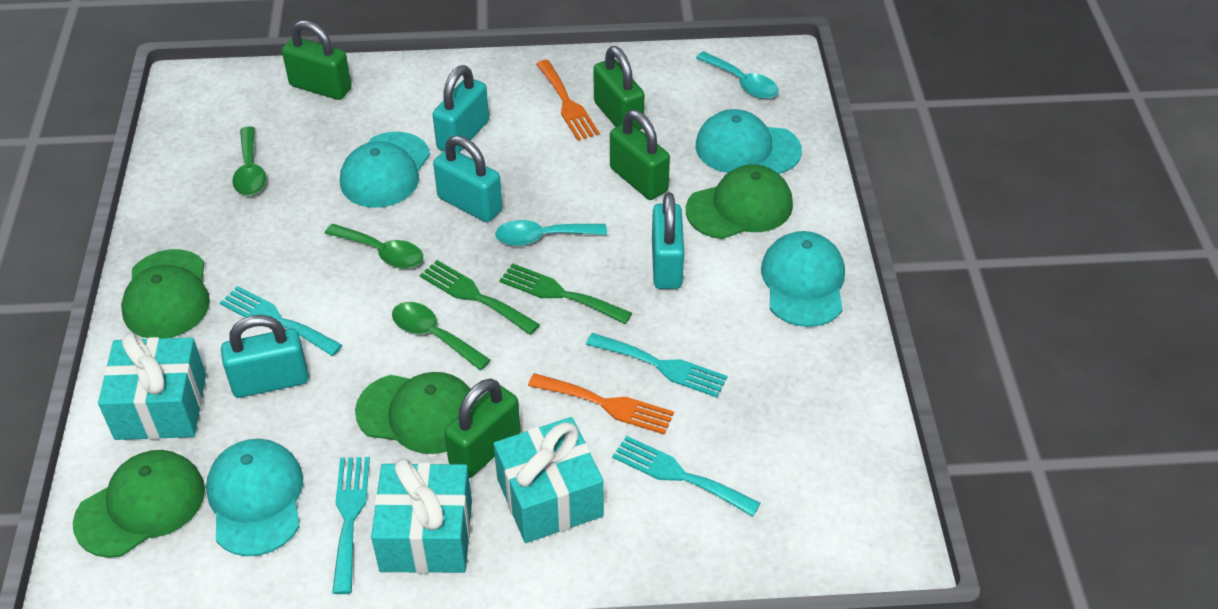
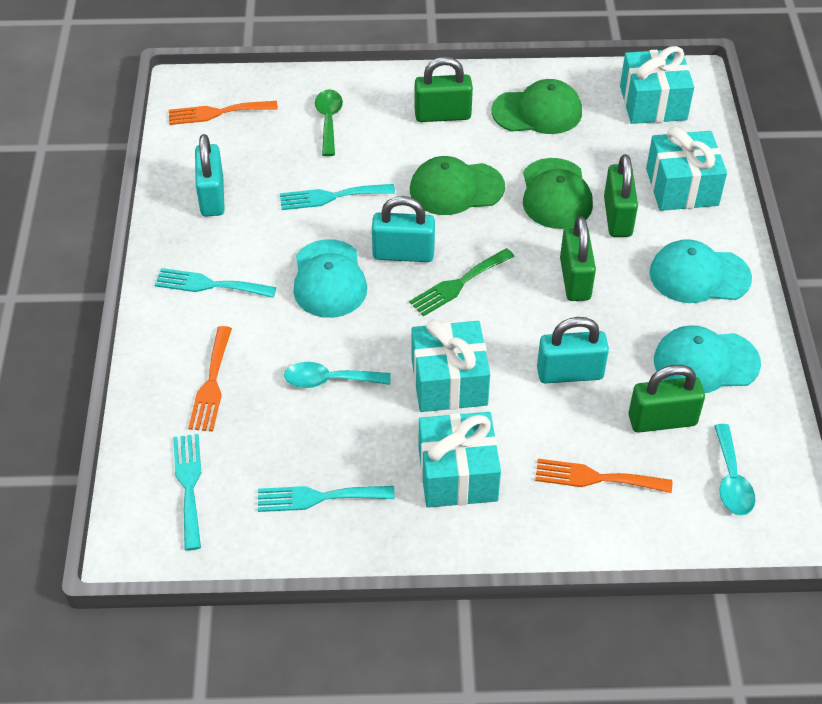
green cap: [73,450,205,558] [121,249,210,339] [355,372,471,454] [686,165,793,239] = 4 -> [410,156,505,215] [491,79,582,134] [523,158,593,229] = 3
green fork: [420,260,540,335] [499,263,632,324] = 2 -> [409,248,515,316] = 1
green spoon: [232,126,266,196] [325,224,423,269] [392,302,491,370] = 3 -> [315,89,343,156] = 1
orange fork: [528,373,674,435] [536,60,600,141] = 2 -> [169,101,278,125] [188,326,232,431] [535,459,672,493] = 3
turquoise cap: [206,439,303,556] [340,132,430,208] [696,109,802,174] [761,231,845,327] = 4 -> [293,239,367,318] [649,239,752,303] [654,325,761,393] = 3
turquoise gift: [98,333,206,440] [371,459,472,573] [494,417,604,543] = 3 -> [411,319,490,412] [419,412,501,508] [620,46,694,124] [646,127,727,211] = 4
turquoise padlock: [221,315,309,398] [432,65,489,153] [433,135,502,222] [652,192,684,289] = 4 -> [195,134,225,216] [372,196,435,262] [537,317,609,384] = 3

